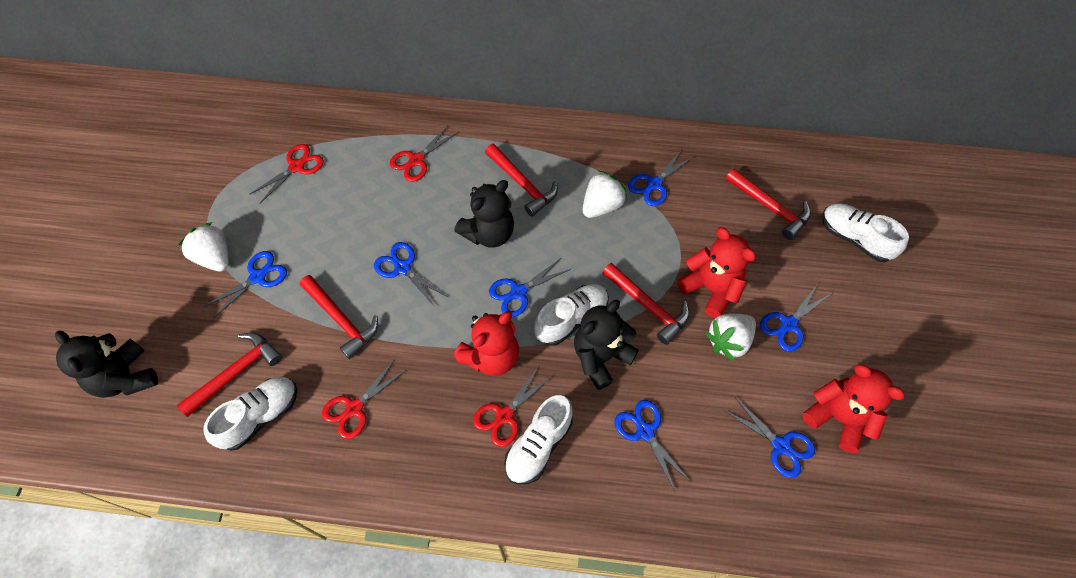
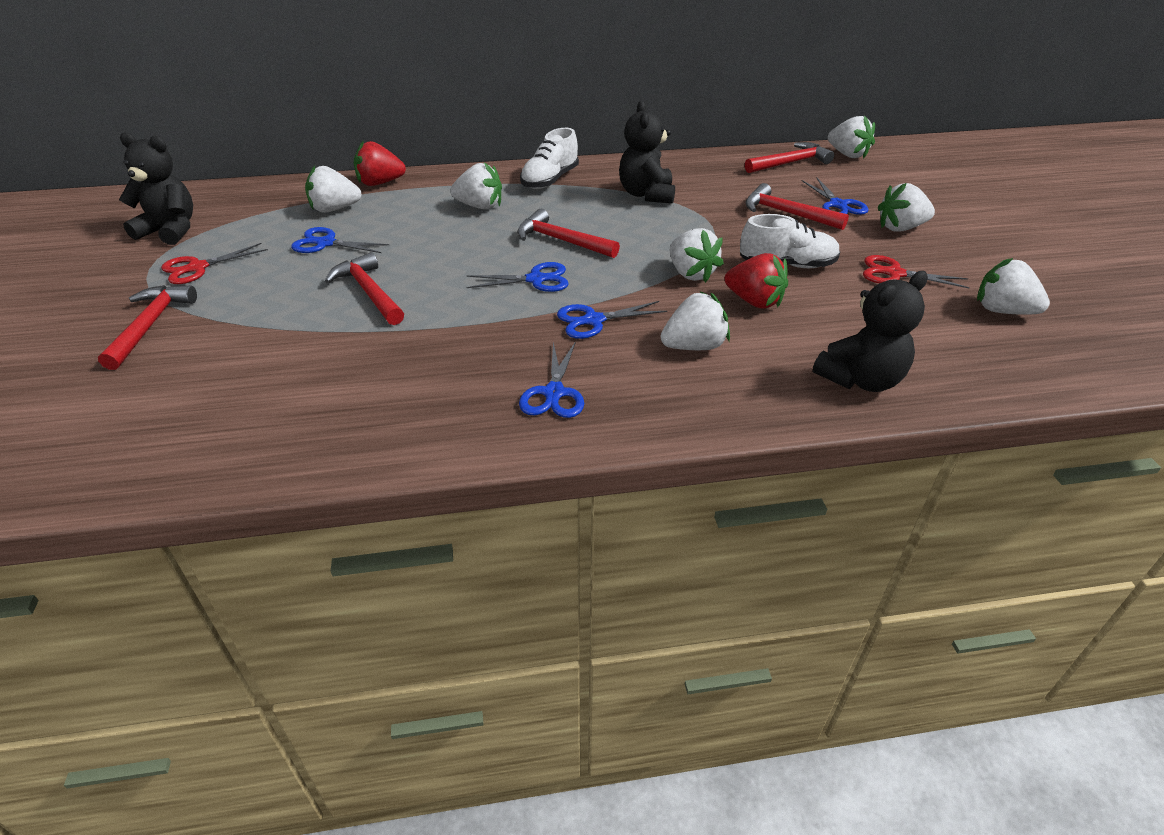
blue scissors: [203,251,287,318] [374,242,447,307] [489,257,571,317] [614,400,689,491] [628,149,693,206] [724,397,815,478] [760,284,832,352] = 7 -> [291,227,389,253] [466,262,568,292] [519,341,584,418] [557,301,667,339] [802,178,869,215] = 5
red scissors: [249,144,324,203] [322,359,406,439] [390,125,459,182] [473,366,551,447] = 4 -> [161,243,268,284] [863,255,970,288] = 2
red strawberry: none = 0 -> [354,141,406,186] [724,253,788,308] = 2
red teddy bear: [454,311,519,376] [677,227,756,318] [803,364,905,453] = 3 -> none = 0
white shoe: [204,377,297,451] [504,395,573,485] [534,284,609,345] [822,203,909,262] = 4 -> [520,128,579,189] [740,214,841,268] = 2
white strawberry: [178,222,229,272] [583,171,627,218] [705,313,756,361] = 3 -> [305,166,362,213] [450,163,502,209] [661,291,730,350] [670,228,724,283] [828,116,875,158] [878,183,935,232] [977,258,1050,315] = 7

